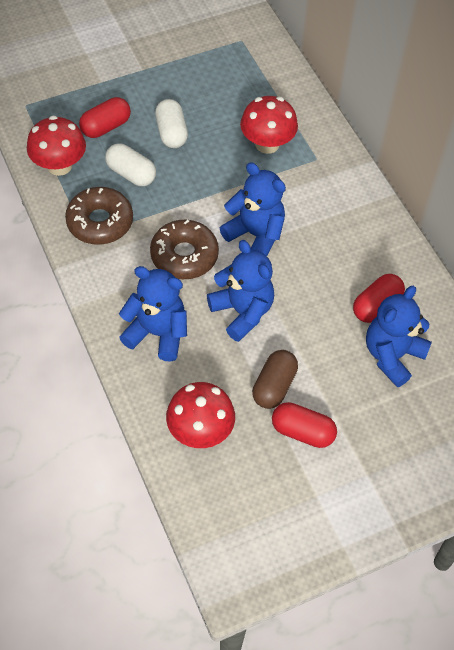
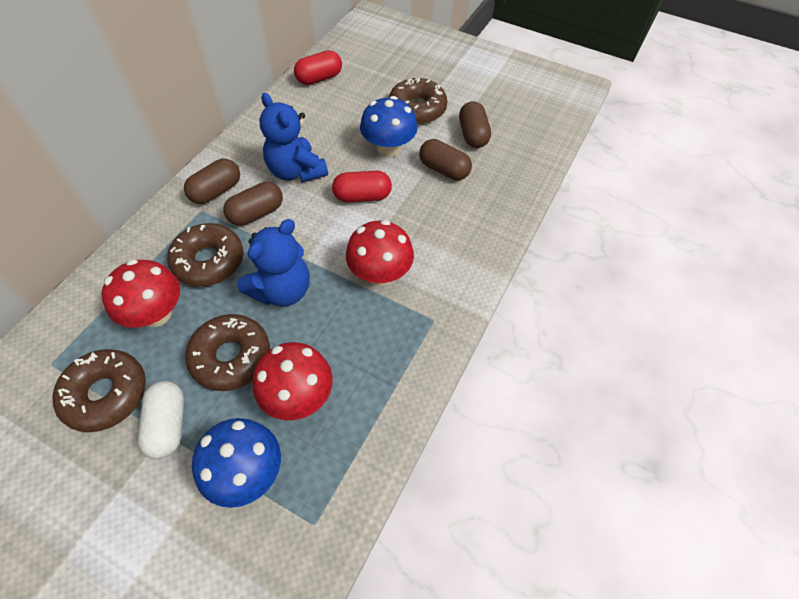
blue mushroom: none = 0 -> [192,418,281,508] [360,96,418,158] = 2
blue teddy bear: [119,266,187,362] [207,240,274,342] [220,162,286,256] [366,286,432,387] = 4 -> [237,219,310,307] [260,93,328,182] = 2
brown capsule: [252,350,298,409] = 1 -> [184,158,240,204] [223,182,283,226] [419,139,472,180] [459,101,491,148] = 4
brown donut: [65,187,133,245] [150,220,219,279] = 2 -> [52,349,146,432] [167,223,244,287] [185,314,270,391] [389,78,447,124] = 4
red capsule: [79,97,131,138] [272,402,337,448] [353,274,405,323] = 3 -> [294,50,342,85] [332,171,392,202] = 2
white capsule: [105,143,156,186] [155,99,188,148] = 2 -> [138,381,184,459] = 1

